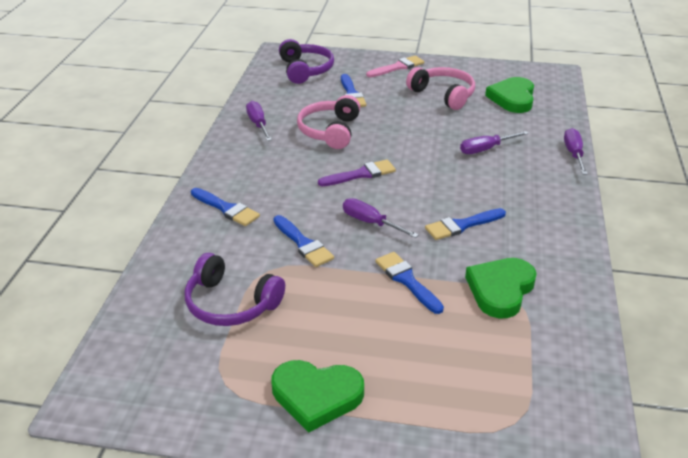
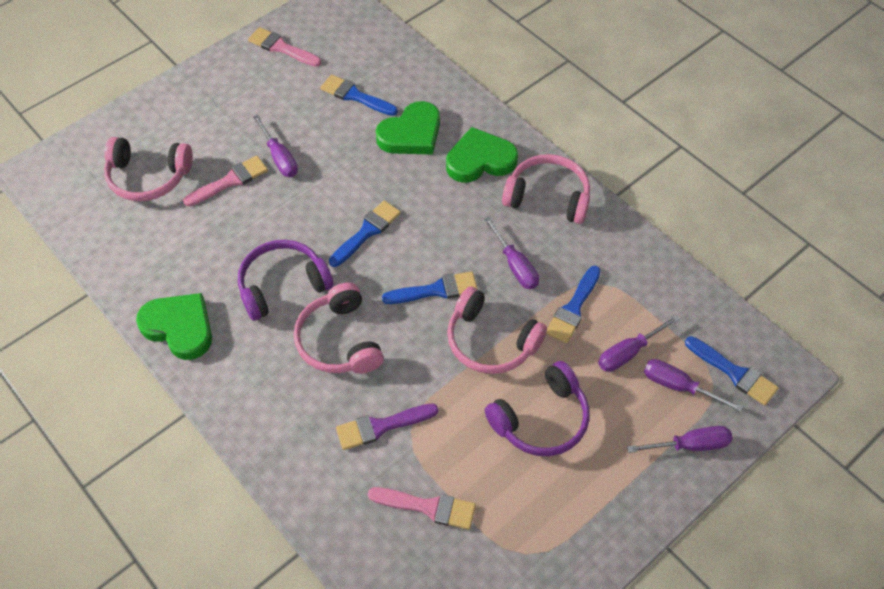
pink brush: [366,56,424,77] = 1 -> [183,156,268,206] [248,27,321,66] [368,487,476,530] = 3
pink headphones: [297,95,360,149] [406,67,475,110] = 2 -> [104,137,193,201] [294,283,384,374] [447,286,547,374] [502,154,590,224] = 4
purple screwdriver: [246,101,272,141] [343,198,419,238] [460,131,529,154] [564,128,588,174] = 4 -> [253,115,298,177] [484,217,539,289] [598,315,680,372] [627,426,733,453] [644,359,744,412] = 5

